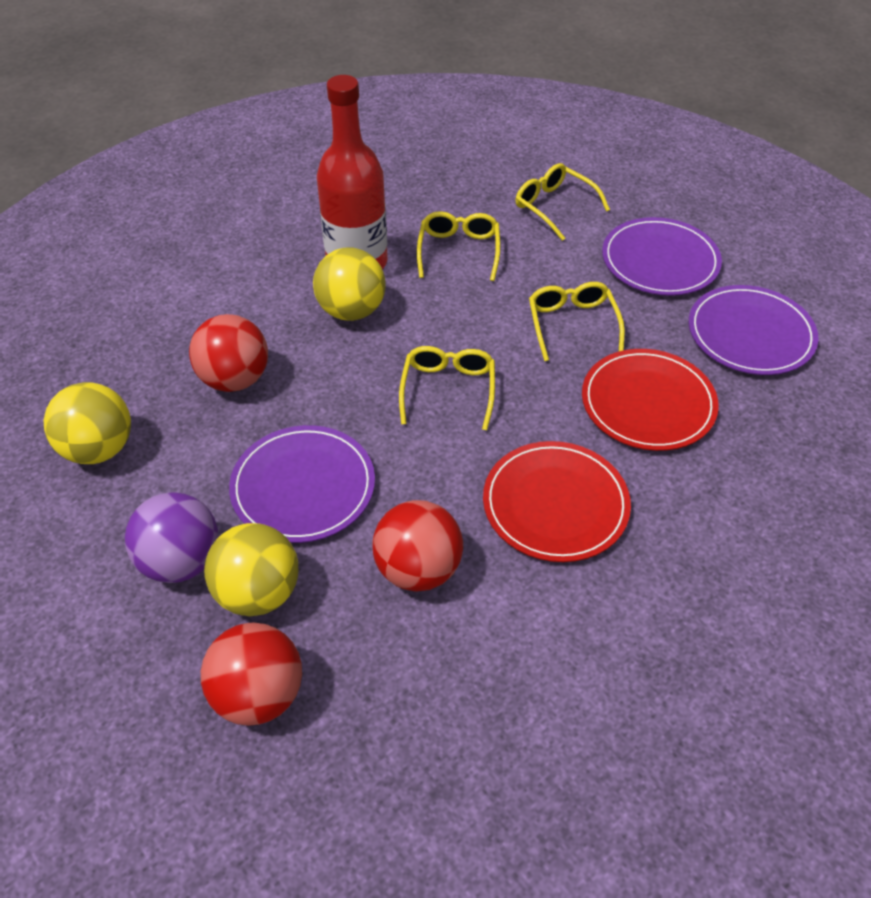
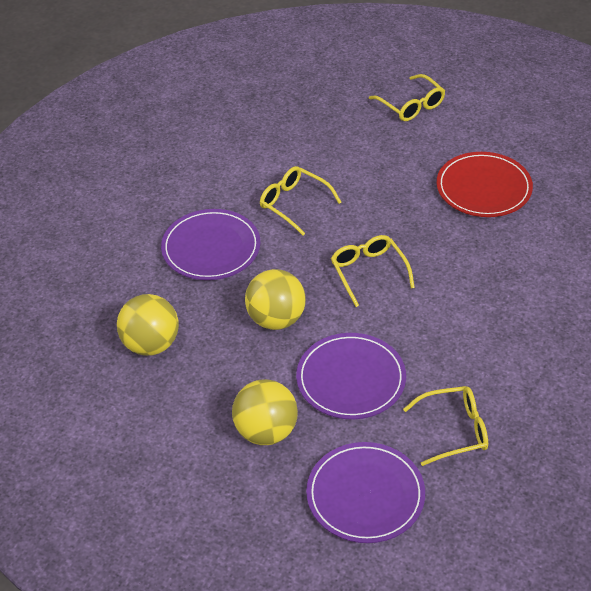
purple ball: [125,492,219,583] = 1 -> none = 0
red ball: [189,314,268,392] [201,623,302,726] [372,500,463,592] = 3 -> none = 0
red bottle: [317,75,388,269] = 1 -> none = 0
red plate: [483,441,631,562] [582,349,719,451] = 2 -> [437,152,533,217] = 1

